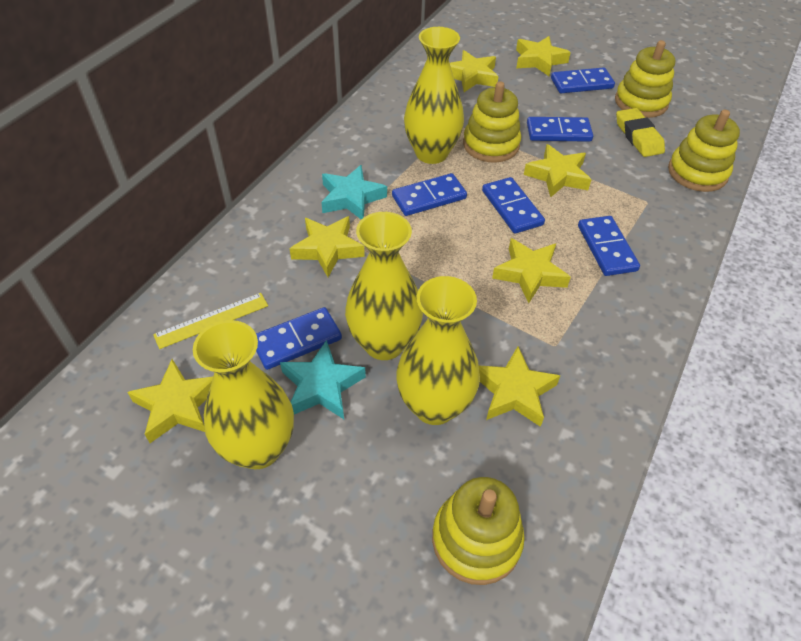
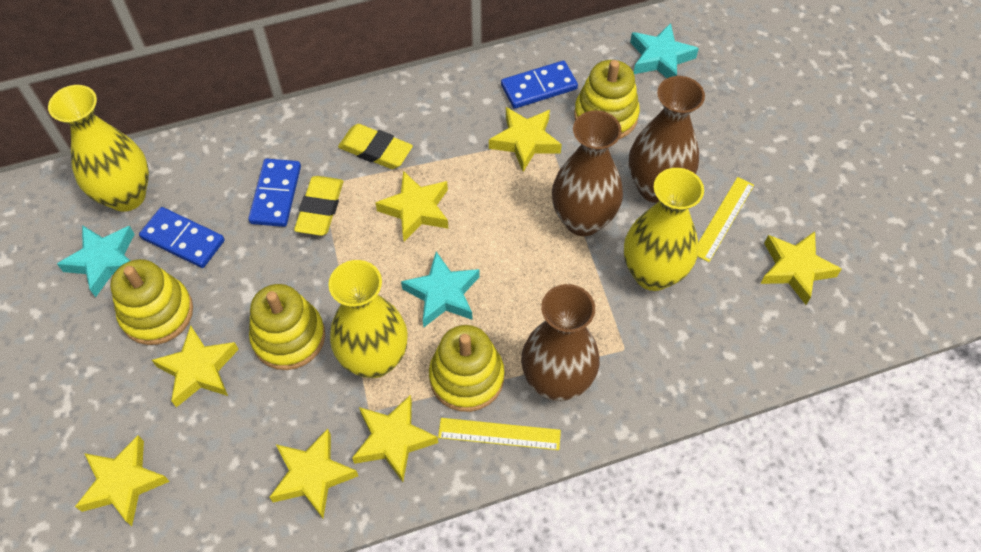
blue domino: [256,307,342,370] [392,173,467,216] [482,177,545,234] [527,117,593,142] [551,67,615,93] [578,216,640,276] = 6 -> [139,207,225,268] [248,158,301,227] [501,60,578,109] = 3
brown vase: none = 0 -> [521,284,600,401] [552,110,623,236] [629,76,705,203] = 3
turquoise star: [280,340,366,419] [321,165,387,220] = 2 -> [57,225,135,297] [401,252,480,327] [630,23,699,78] = 3
yellow eraser: [616,108,665,157] = 1 -> [294,176,343,236] [338,124,413,169] = 2
yellow ruler: [153,293,268,349] = 1 -> [438,418,561,450] [697,177,754,262] = 2
yellow vase: [193,320,294,469] [345,212,423,360] [396,276,480,425] [404,27,464,164] = 4 -> [48,85,149,212] [328,260,408,378] [624,168,704,291] = 3

